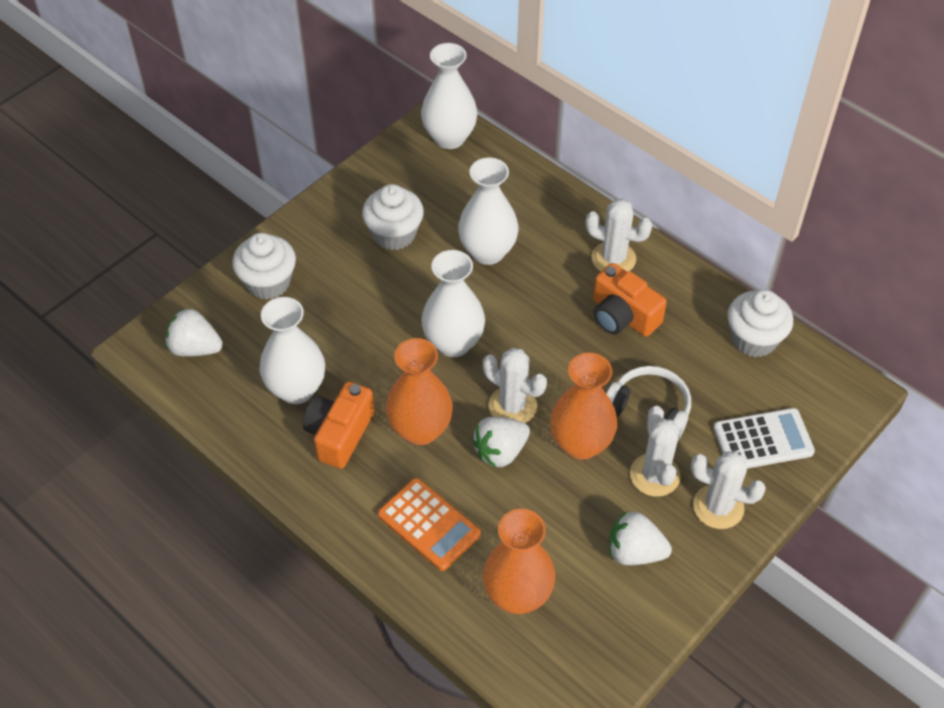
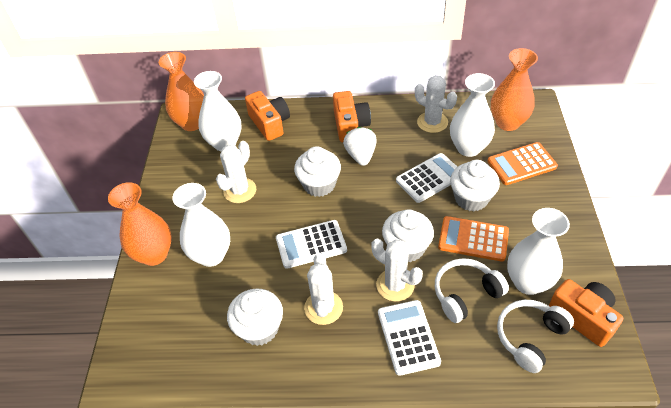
orange calculator: [378,478,481,571] = 1 -> [438,216,509,262] [487,142,558,185] = 2
orange camera: [303,382,374,469] [593,263,667,337] = 2 -> [245,91,290,141] [333,91,371,142] [549,279,623,347] = 3
white calculator: [713,408,815,469] = 1 -> [276,220,347,269] [378,300,441,376] [396,153,457,203] = 3
white cupcake: [232,233,296,300] [362,184,424,250] [728,290,793,357] = 3 -> [227,288,283,346] [294,146,341,197] [382,209,434,262] [450,160,500,211] = 4
white headphones: [606,366,691,440] = 1 -> [435,258,509,323] [497,300,574,373] = 2
white strawberry: [165,308,223,357] [472,417,530,468] [609,511,672,565] = 3 -> [343,127,377,166] = 1

